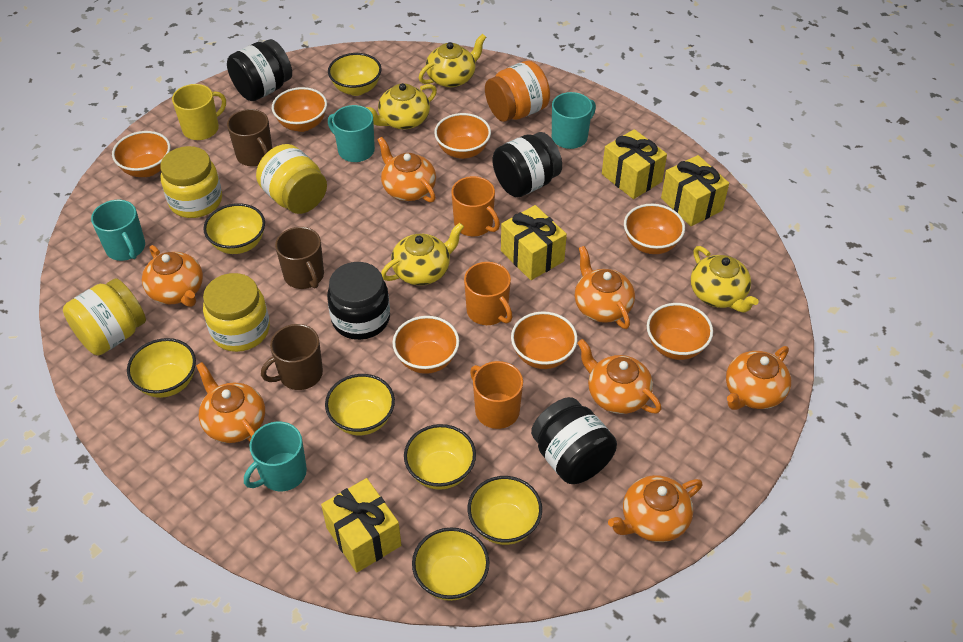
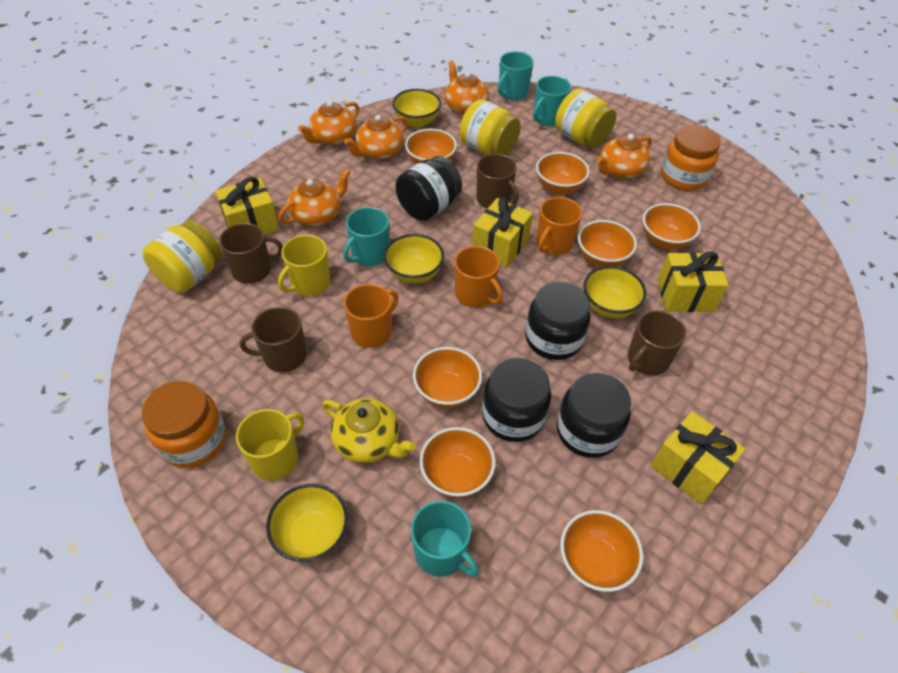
brown mug: [227,109,272,166] [261,324,323,390] [275,227,324,289] = 3 -> [219,223,283,284] [240,307,307,372] [476,154,519,208] [628,310,686,375] = 4
orange jar: [485,61,550,122] = 1 -> [142,381,226,468] [661,125,720,191] = 2
orange teapot: [142,245,203,307] [196,362,265,443] [377,137,436,203] [575,246,635,329] [577,339,661,414] [608,475,702,542] [726,346,791,410] = 7 -> [278,168,351,226] [298,101,359,145] [344,115,408,160] [445,61,489,115] [597,134,652,179] = 5
yellow bowl: [127,338,196,398] [203,203,265,254] [325,374,395,435] [328,53,382,96] [404,424,476,490] [412,527,489,601] [468,476,542,545] = 7 -> [266,484,348,562] [384,234,444,284] [392,89,441,128] [583,266,646,318] = 4
yellow jar: [63,278,146,356] [160,146,222,218] [203,273,270,352] [256,144,327,214] = 4 -> [143,220,222,293] [460,99,521,156] [555,89,616,148] = 3
yellow mug: [172,84,226,140] = 1 -> [236,409,304,481] [278,235,330,296] = 2
yellow teapot: [366,83,437,129] [381,223,464,285] [419,34,486,87] [691,246,759,313] = 4 -> [322,398,415,463] = 1

